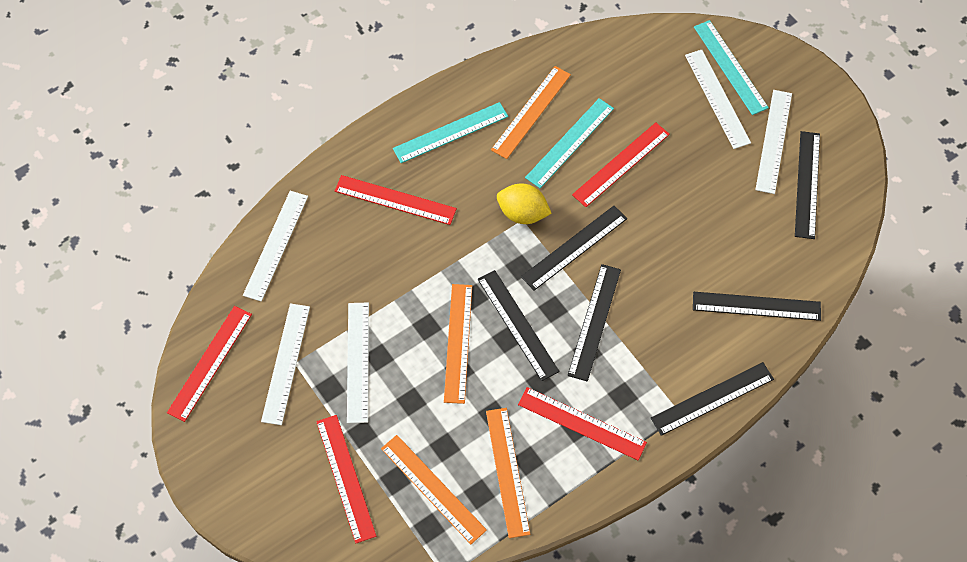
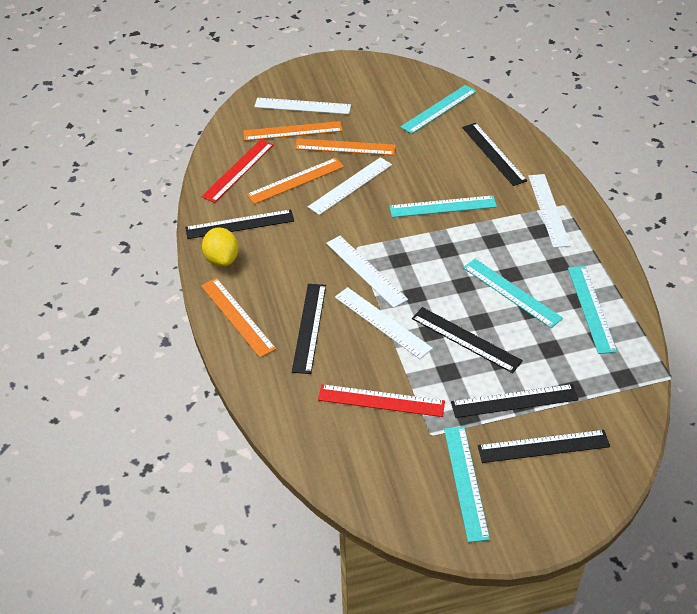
red ruler: [167,306,252,422] [316,415,376,543] [335,175,457,225] [518,387,647,460] [572,122,670,207] = 5 -> [201,139,274,203] [318,384,445,417] = 2
turquoise ruler: [393,102,508,163] [525,98,614,188] [694,20,769,115] = 3 -> [389,195,497,218] [400,85,477,134] [444,426,490,543] [463,259,563,328] [568,266,617,354] = 5

